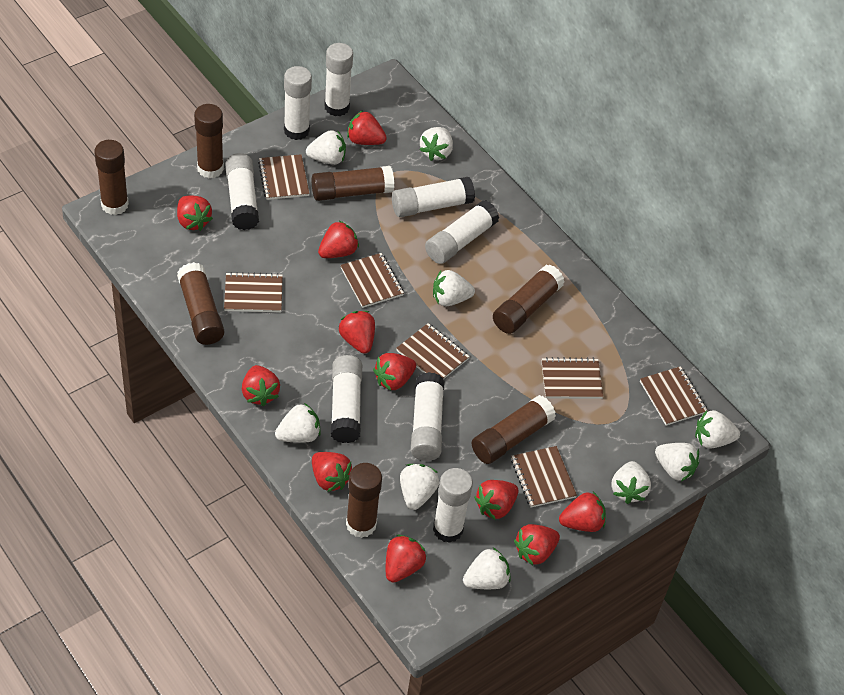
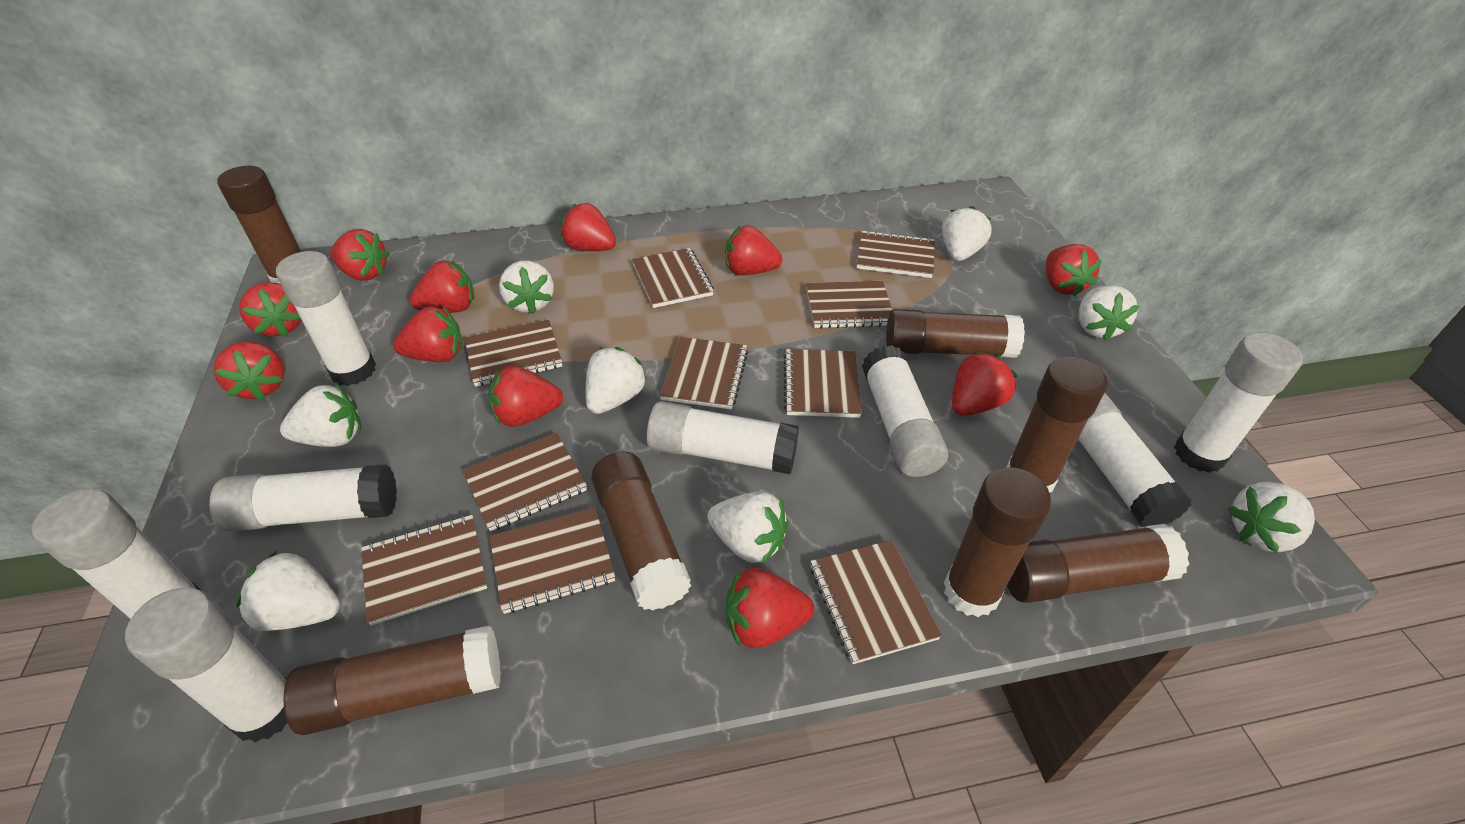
brown notebook: [224,272,283,312] [258,154,310,200] [340,253,404,308] [396,323,470,379] [511,446,577,508] [541,357,603,399] [640,366,708,426] = 7 -> [361,515,487,626] [463,433,587,531] [465,319,562,387] [490,507,615,614] [632,248,714,308] [660,337,748,409] [783,349,862,418] [806,281,892,329] [810,540,942,664] [857,230,935,278] = 10
white strawberry: [275,403,321,443] [306,130,346,165] [400,464,439,510] [419,127,453,161] [433,270,475,306] [463,547,511,589] [611,461,651,504] [655,443,699,482] [695,410,740,449] = 9 -> [236,551,340,631] [280,384,361,447] [499,260,554,314] [586,347,647,414] [708,492,788,564] [942,206,992,261] [1078,285,1139,341] [1228,482,1315,553] = 8

